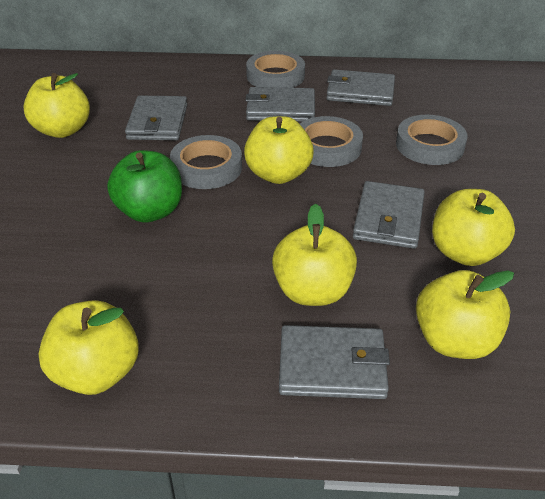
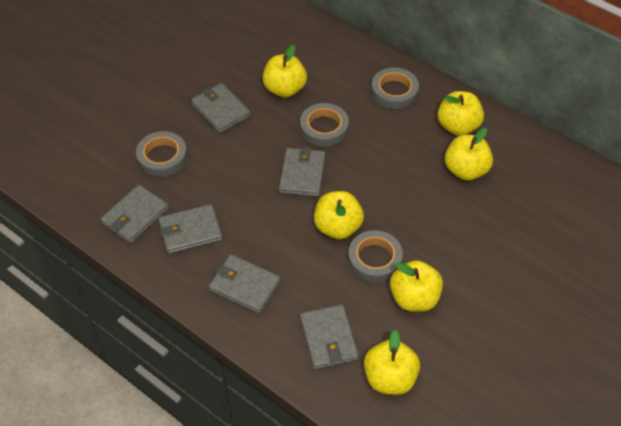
green apple: [107,150,182,223] = 1 -> none = 0
grey wallet: [125,96,187,140] [245,87,315,122] [279,325,390,399] [326,69,395,106] [353,181,425,249] = 5 -> [100,185,169,243] [158,204,222,254] [191,83,250,133] [209,255,280,313] [279,147,325,197] [300,305,359,370] = 6

